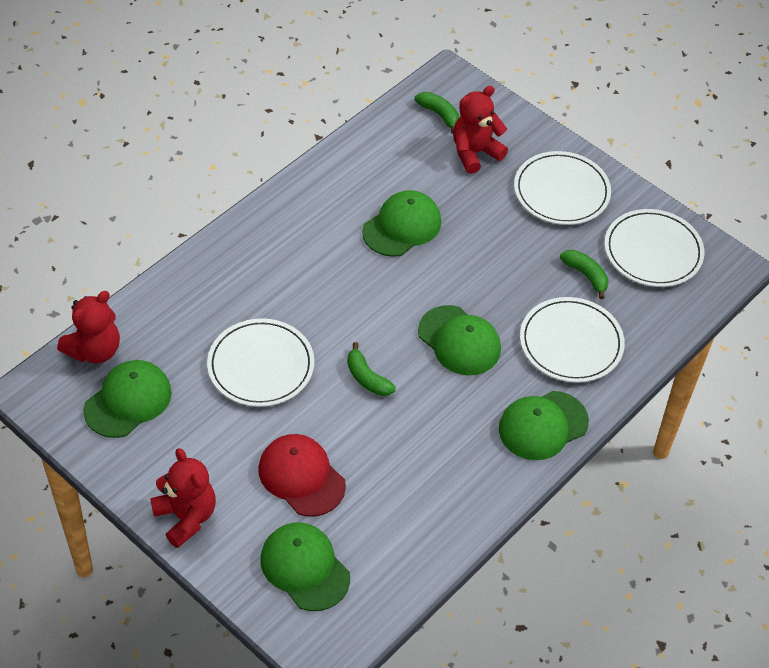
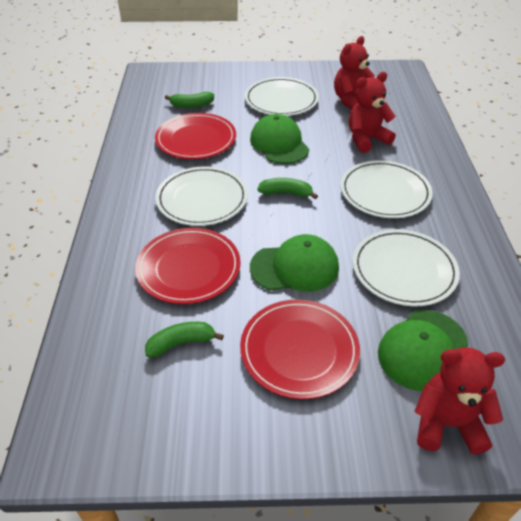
green cap: [83,360,172,438] [260,523,350,611] [362,190,441,257] [418,305,501,375] [499,391,589,460] = 5 -> [250,114,309,164] [250,234,339,292] [378,310,468,391] = 3
red cap: [259,434,346,517] = 1 -> none = 0
red plate: none = 0 -> [135,228,241,304] [155,113,236,159] [240,299,360,399] = 3

